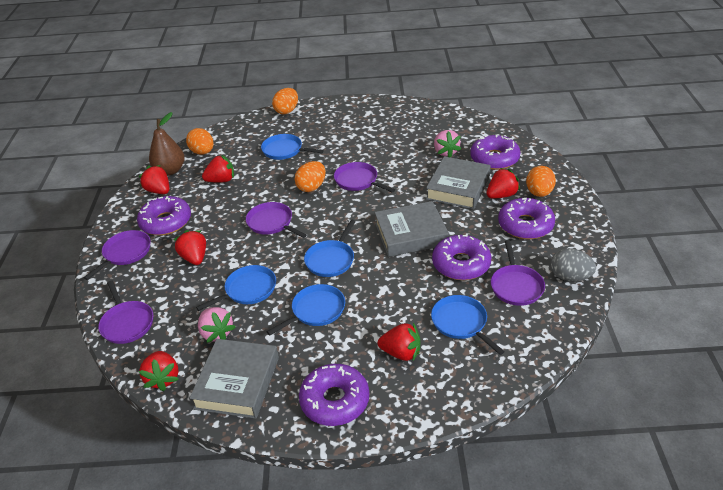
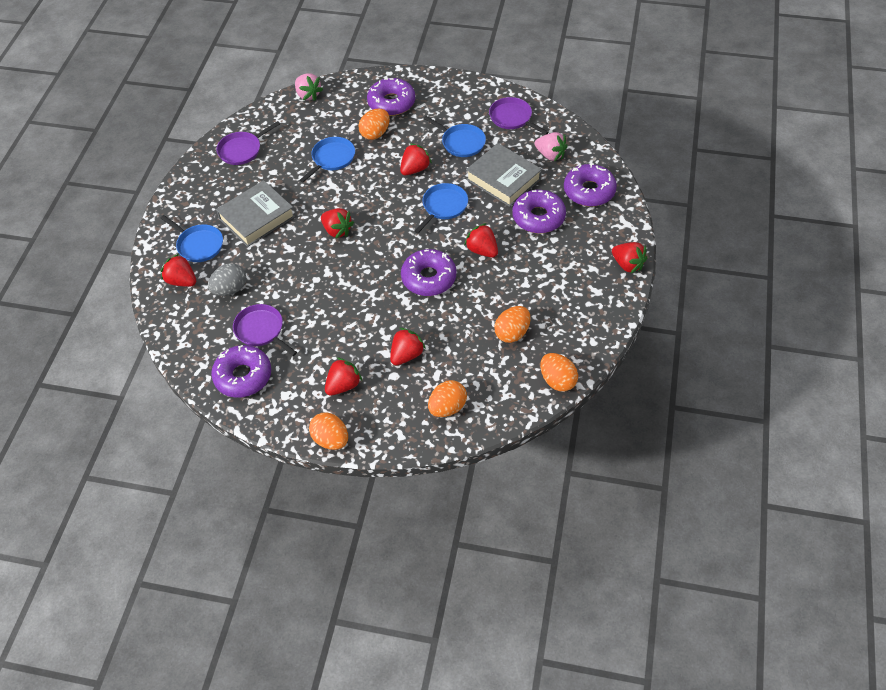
blue pan: [196,265,276,311] [261,134,324,160] [267,284,345,336] [304,220,356,277] [431,295,505,355] = 5 -> [160,215,223,262] [300,137,355,182] [415,183,468,233] [424,116,486,157] = 4
brown pear: [149,112,185,175] = 1 -> none = 0
grey book: [189,339,279,419] [375,201,449,257] [426,156,491,209] = 3 -> [216,180,295,247] [466,143,542,207] = 2
orange egg: [186,128,214,155] [272,88,298,114] [295,161,326,192] [526,166,556,197] = 4 -> [309,412,348,450] [359,108,390,140] [428,380,467,417] [494,306,531,343] [540,353,578,392] = 5
purple pan: [83,230,151,280] [98,281,153,344] [246,202,307,238] [334,162,395,193] [491,240,545,306] = 5 -> [216,121,280,165] [233,304,297,356] [489,97,549,135] = 3
red strawberry: [139,165,169,194] [139,351,179,391] [173,230,206,265] [202,155,234,183] [378,323,420,361] [487,168,520,198] = 6 -> [161,254,196,287] [321,208,354,239] [325,357,363,396] [390,328,426,365] [400,143,432,175] [464,223,498,258] [612,242,647,274] = 7

